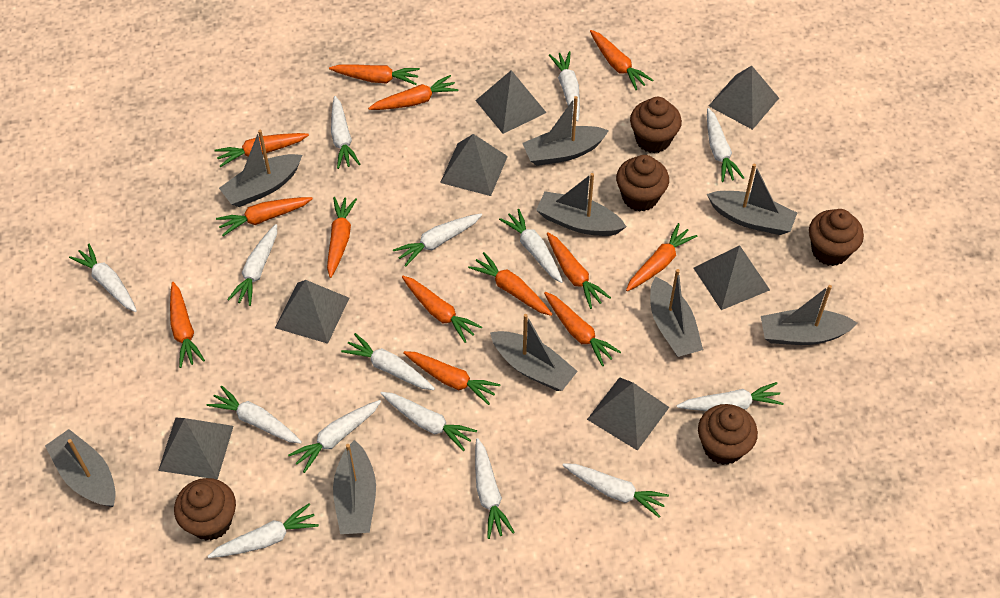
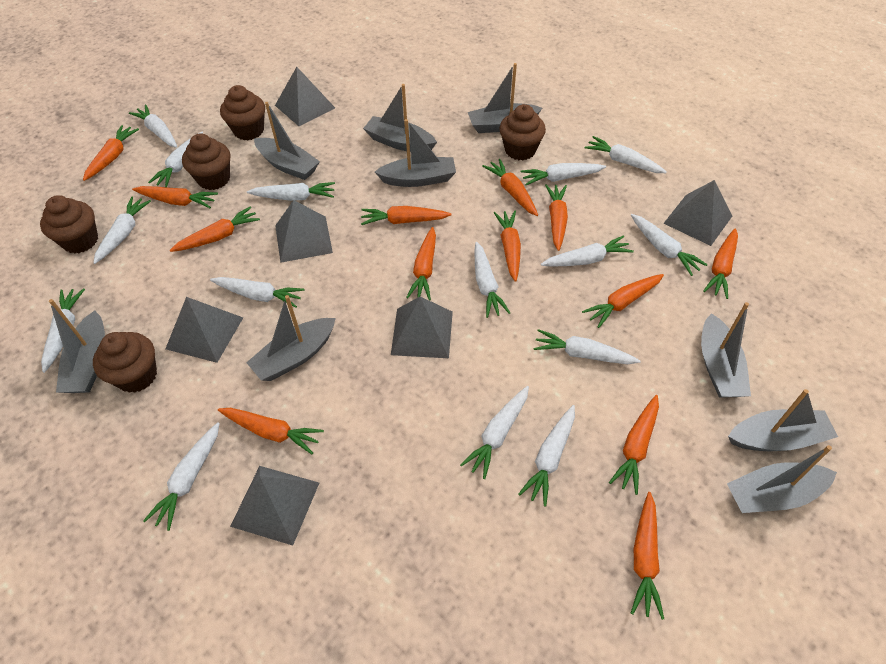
grey pyramid: [158,417,233,480] [275,280,349,344] [440,134,508,196] [475,70,547,134] [587,377,669,451] [694,245,770,310] [709,66,779,130] = 7 -> [166,297,243,363] [230,466,319,546] [275,67,335,126] [275,200,333,263] [391,297,453,358] [664,180,732,246] = 6

